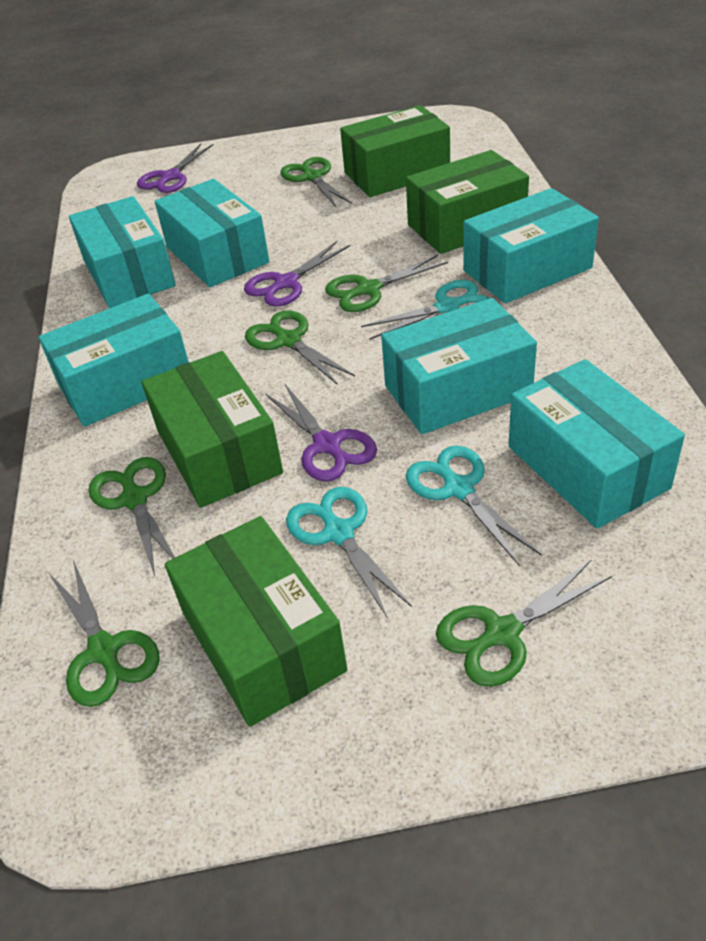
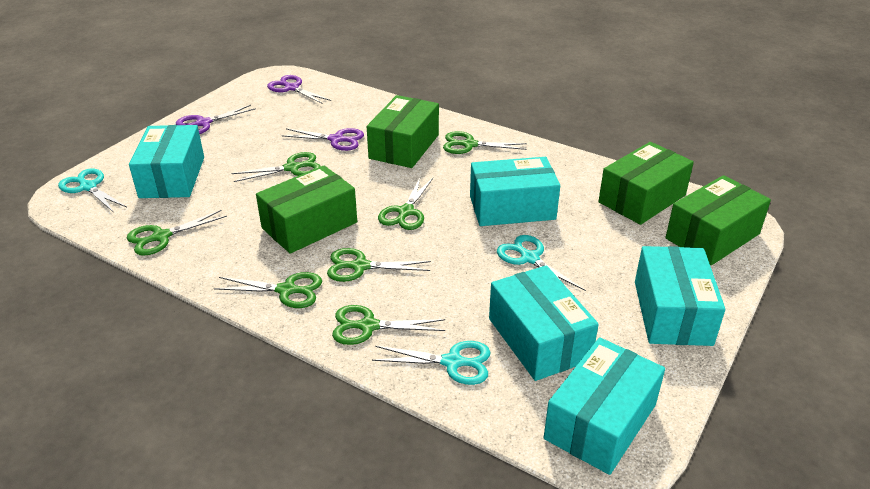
green scissors: [50,560,159,707] [88,457,175,577] [245,310,355,385] [281,157,352,207] [325,255,448,312] [436,560,612,687] = 6 -> [127,210,227,256] [214,272,322,308] [231,152,321,182] [327,248,431,282] [332,305,445,345] [378,176,433,230] [443,131,527,154] = 7
turquoise box: [39,294,189,427] [69,196,176,308] [155,179,269,287] [381,298,537,434] [463,188,599,303] [508,359,685,529] = 6 -> [129,125,204,198] [470,157,560,226] [489,265,599,381] [544,337,665,475] [635,246,725,346] = 5

